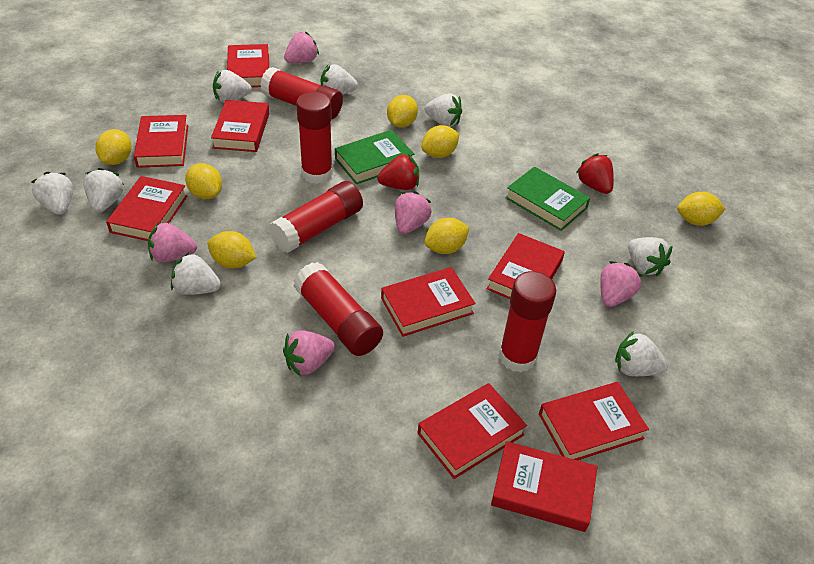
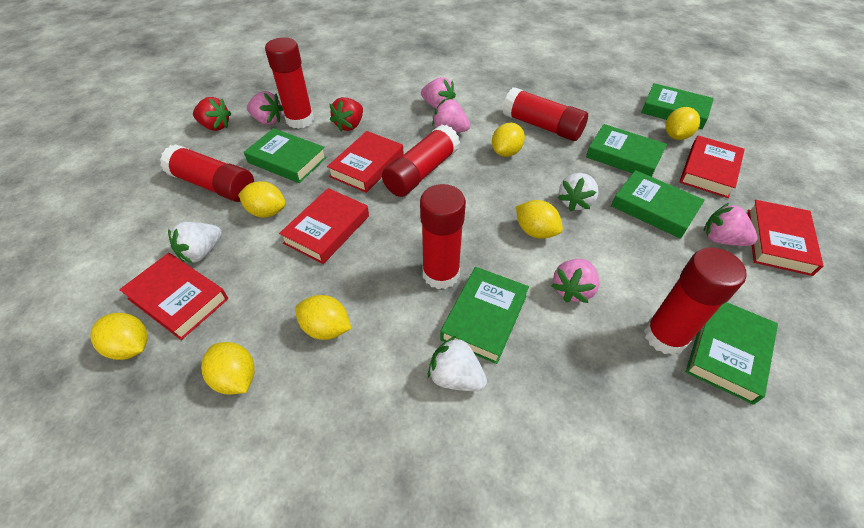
green book: [335,130,414,184] [505,167,590,231] = 2 -> [244,128,327,183] [440,267,529,364] [586,124,667,177] [611,170,705,239] [641,83,714,129] [686,302,778,405] = 6
red book: [106,176,187,241] [134,115,188,168] [211,100,269,152] [227,44,269,87] [381,267,476,337] [418,383,527,479] [486,233,565,299] [491,441,598,532] [539,382,649,460] = 9 -> [119,253,228,340] [279,188,369,264] [327,131,404,193] [680,135,745,198] [748,200,824,276] = 5
red glue stick: [260,67,343,119] [269,181,363,253] [294,262,383,356] [296,92,333,184] [499,271,556,373] = 5 -> [160,144,254,202] [265,37,314,129] [382,124,460,197] [420,184,466,289] [502,88,588,141] [644,247,747,355] = 6
white strawberry: [31,172,73,215] [83,168,124,212] [171,252,221,295] [213,70,252,103] [321,64,358,95] [425,93,462,127] [615,331,668,376] [628,237,672,277] = 8 -> [168,222,222,263] [428,335,487,391] [558,173,599,212] = 3

